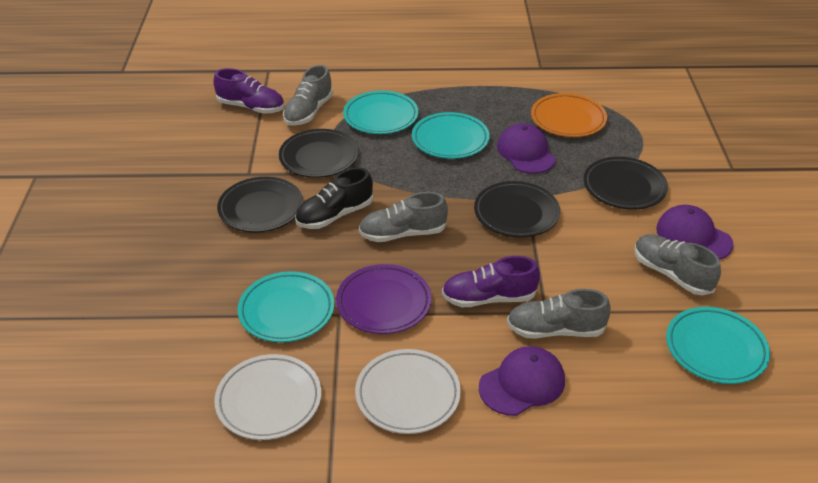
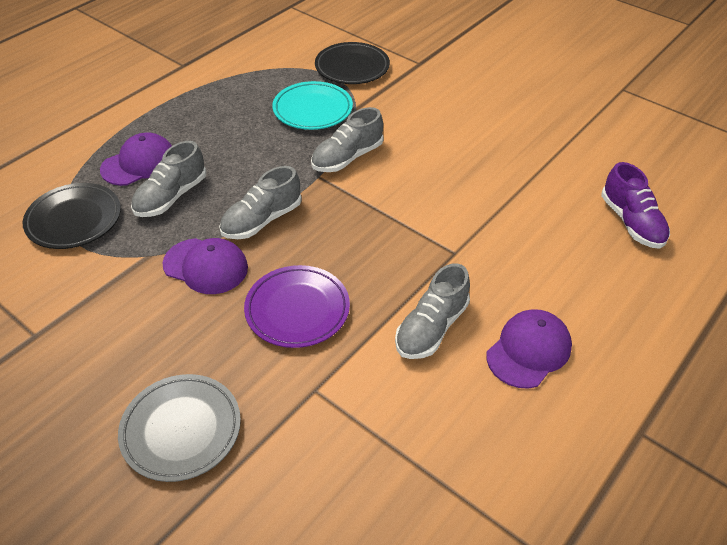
black plate: [217,177,303,232] [279,129,359,178] [474,181,560,238] [584,157,668,210] = 4 -> [23,183,121,249] [315,42,390,84] = 2
black shoe: [295,167,373,229] = 1 -> none = 0
grey plate: none = 0 -> [118,374,241,482] = 1
orange plate: [531,93,607,137] = 1 -> none = 0
purple shoe: [213,68,284,114] [442,256,540,307] = 2 -> [601,162,670,249] = 1
turquoise plate: [237,271,334,342] [343,91,419,134] [412,112,490,159] [666,307,770,384] = 4 -> [272,81,353,130] = 1
white plate: [214,354,321,440] [355,349,461,434] = 2 -> none = 0

